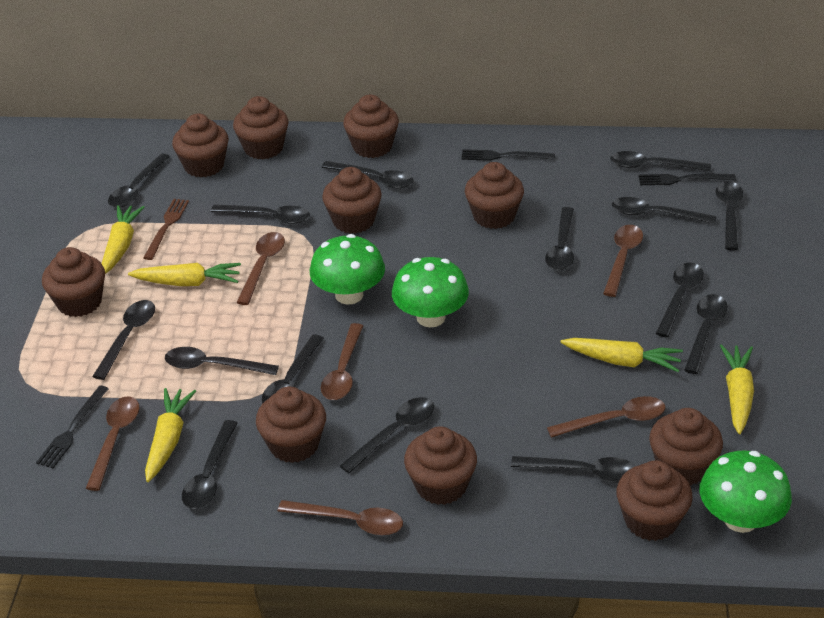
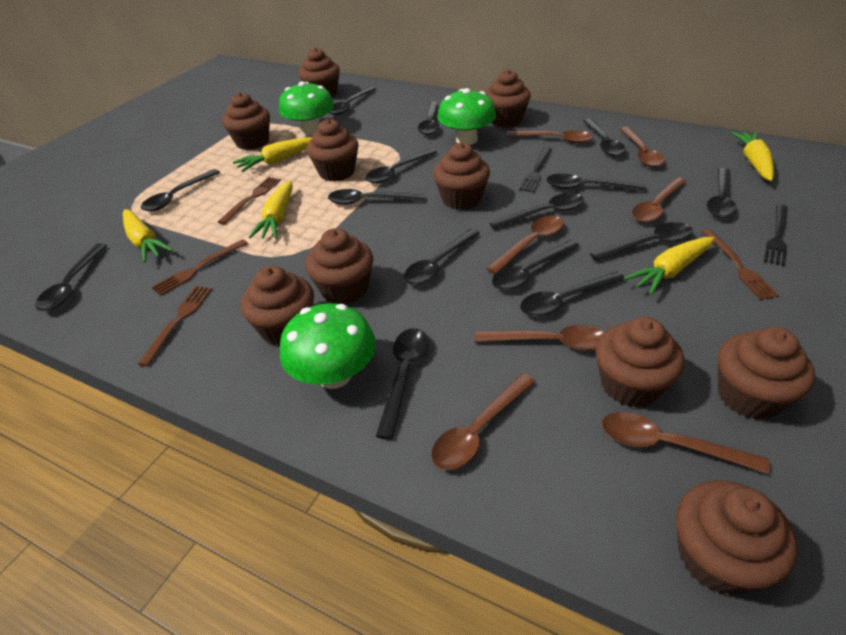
black fork: [36,386,109,468] [462,149,555,161] [639,174,736,185] = 3 -> [519,147,552,192] [764,205,788,266] = 2
brown fork: [143,199,189,260] = 1 -> [138,286,212,367] [151,239,248,296] [218,177,281,225] [702,229,779,300] = 4
brown spoon: [86,397,139,491] [236,232,285,305] [278,500,403,535] [321,323,363,400] [547,396,666,438] [603,225,643,297] = 6 -> [431,373,535,470] [475,325,604,351] [486,215,563,274] [506,130,593,144] [602,412,770,474] [620,127,665,167] [632,177,687,223] = 7

